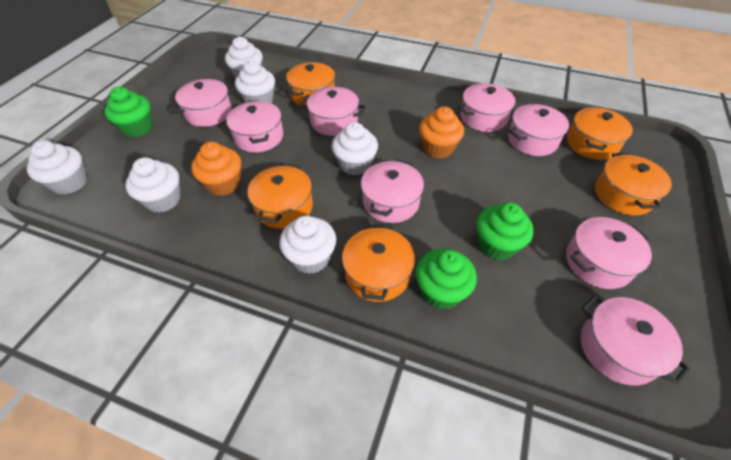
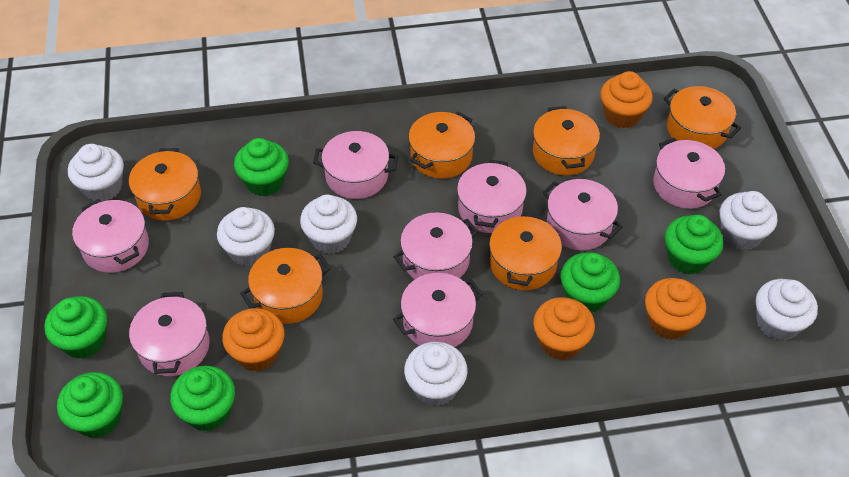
green cupcake: [104,87,153,137] [416,249,477,309] [477,203,533,260] = 3 -> [44,296,107,359] [57,372,123,438] [170,366,235,431] [234,138,289,196] [560,252,620,312] [665,215,723,274] = 6
orange cupcake: [191,142,241,196] [419,107,464,159] = 2 -> [222,308,284,371] [533,297,595,360] [600,71,653,128] [645,278,706,340] = 4
orange pot: [247,164,313,229] [286,62,335,107] [342,224,415,302] [567,107,633,160] [595,153,672,216] = 5 -> [129,148,201,221] [240,248,331,324] [408,112,475,179] [489,212,562,290] [533,106,600,176] [664,86,741,149] = 6

